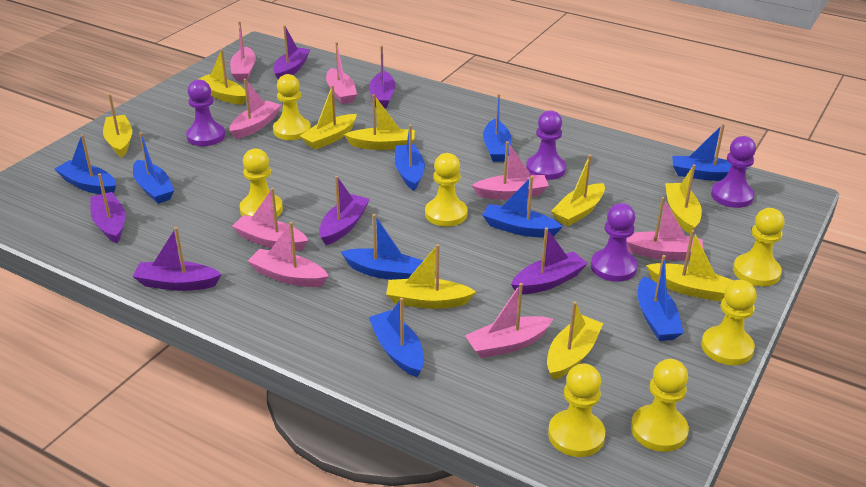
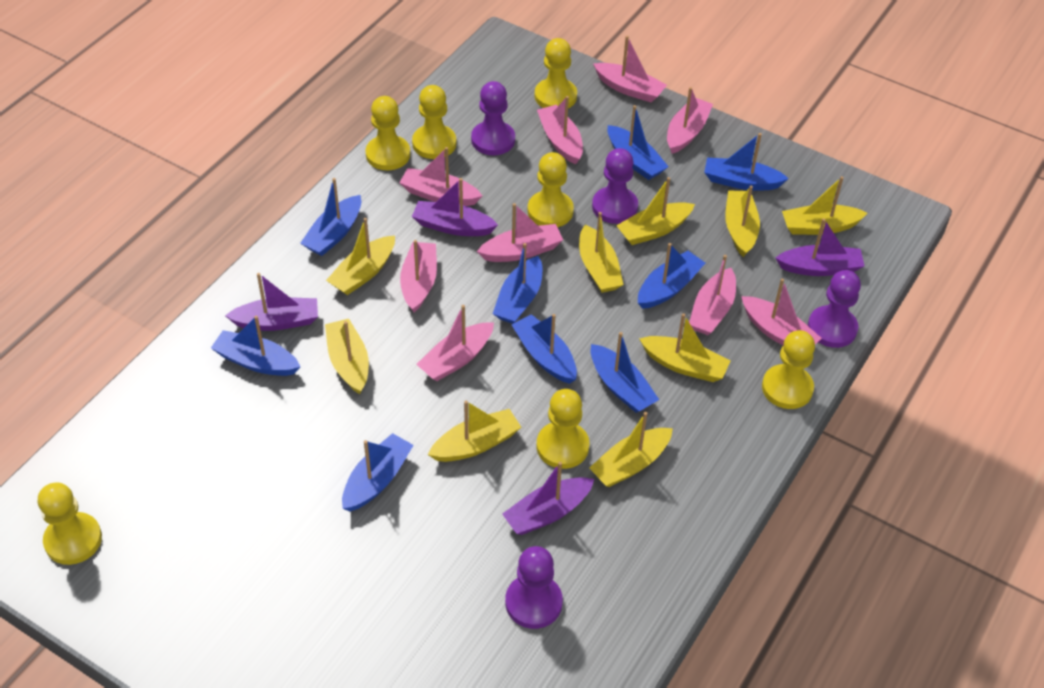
pink boat: [230,21,256,81] [230,79,281,139] [232,188,308,251] [248,222,329,287] [326,42,357,104] [465,283,553,358] [472,141,549,200] [627,197,703,261] = 8 -> [399,147,482,206] [400,240,437,312] [416,305,494,381] [477,203,563,262] [537,96,583,165] [593,36,667,102] [667,87,713,154] [689,255,736,335] [741,279,822,345] = 9
purple boat: [90,174,125,243] [132,227,222,291] [273,25,310,79] [319,176,370,245] [369,45,395,108] [511,227,588,294] = 6 -> [225,273,318,331] [412,178,498,236] [502,462,594,535] [776,218,865,276] = 4

